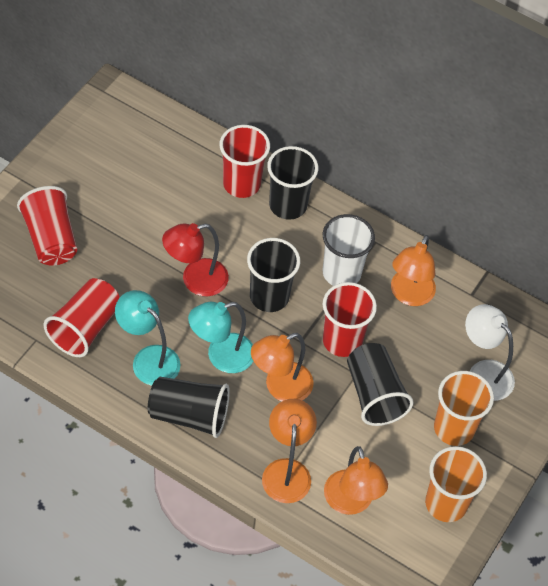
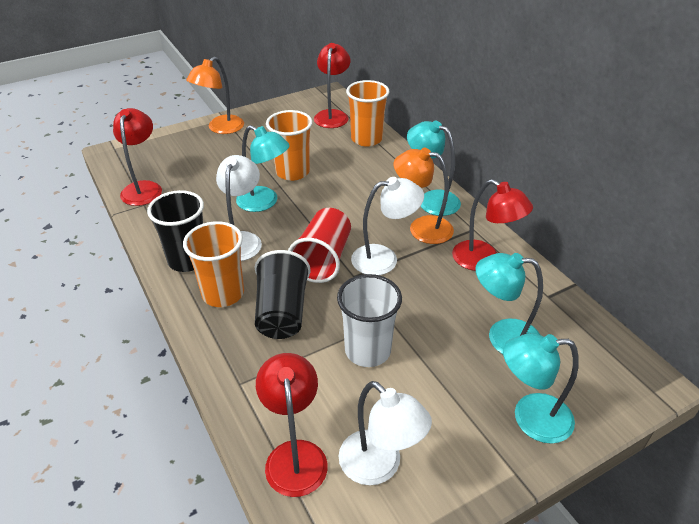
black cup: [148,377,230,438] [247,238,300,312] [267,146,318,220] [347,343,414,426] = 4 -> [147,190,204,272] [255,250,311,339] = 2
orange cup: [425,446,487,522] [434,371,494,446] = 2 -> [183,221,244,307] [266,110,313,181] [346,80,389,147] = 3
orange lamp: [251,333,314,401] [262,399,317,503] [324,446,388,515] [391,235,436,306] = 4 -> [186,56,244,134] [394,147,454,244] = 2
red cup: [17,186,77,266] [44,278,120,357] [219,125,270,198] [323,282,377,357] = 4 -> [288,208,351,283] = 1
red lamp: [162,223,229,297] = 1 -> [113,108,162,206] [256,353,328,497] [314,43,350,128] [452,179,533,271] = 4
turquoise lamp: [115,290,180,386] [188,302,253,373] = 2 -> [236,125,290,212] [407,120,461,216] [475,253,543,354] [503,333,579,444] = 4
white lamp: [465,304,515,401] = 1 -> [216,155,262,261] [339,381,432,485] [351,177,424,275] = 3

